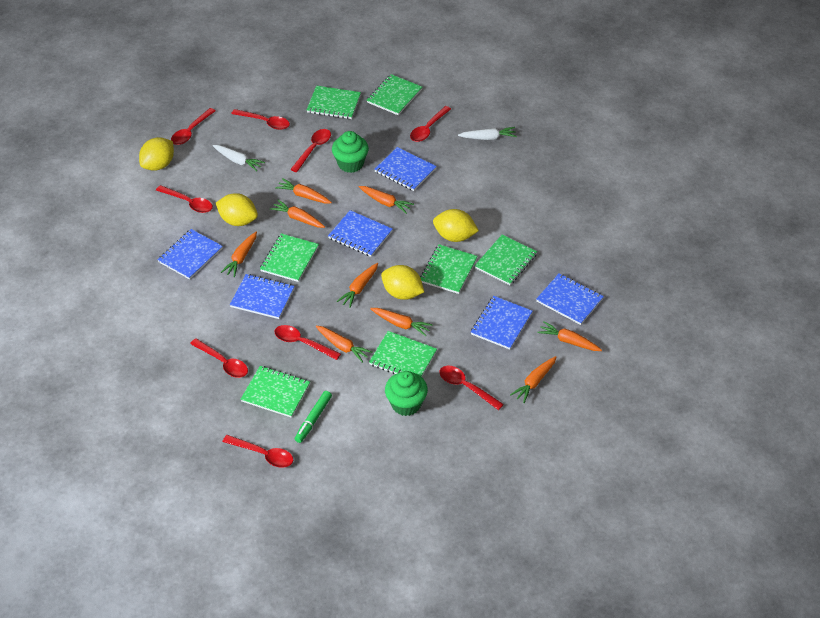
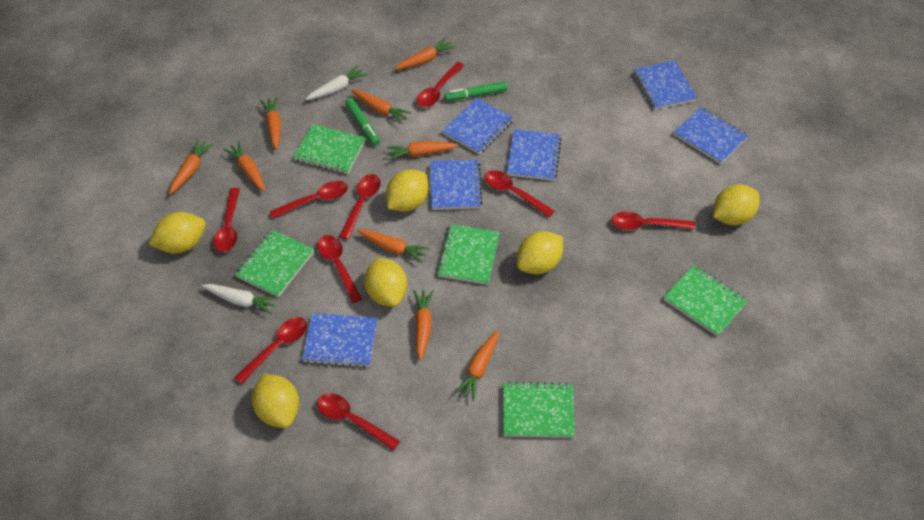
green cupcake: [332,131,369,173] [385,371,428,416] = 2 -> none = 0
green marker: [295,391,332,443] = 1 -> [345,98,380,146] [445,81,507,101] = 2
green notebook: [241,366,310,418] [260,233,319,282] [307,86,361,119] [367,74,422,115] [369,331,437,377] [420,244,477,294] [475,235,537,285] = 7 -> [235,230,314,297] [293,124,366,174] [437,224,500,285] [503,381,575,438] [663,265,748,337] = 5
yellow lemon: [139,137,174,171] [216,193,258,226] [381,265,424,300] [433,209,479,242] = 4 -> [149,212,206,254] [252,374,299,428] [364,258,407,307] [386,169,429,212] [517,231,563,274] [713,184,760,225] = 6

